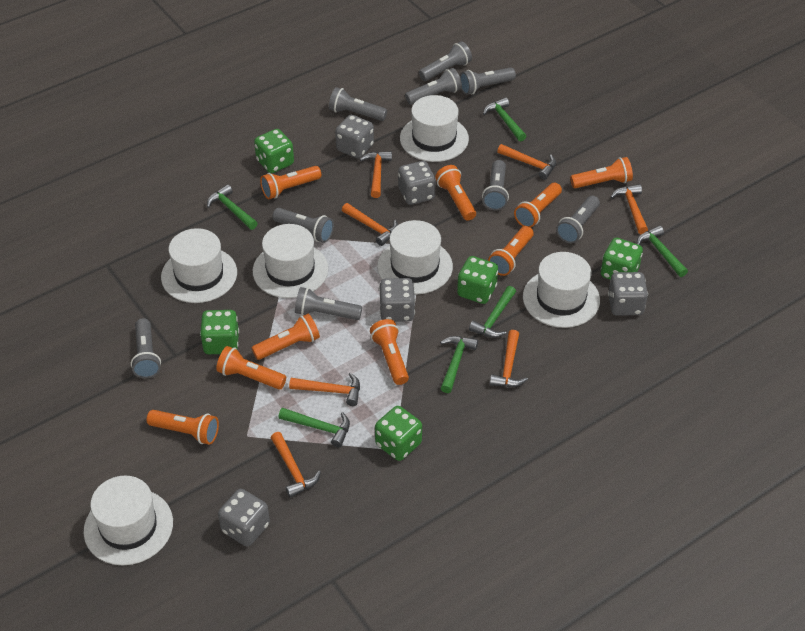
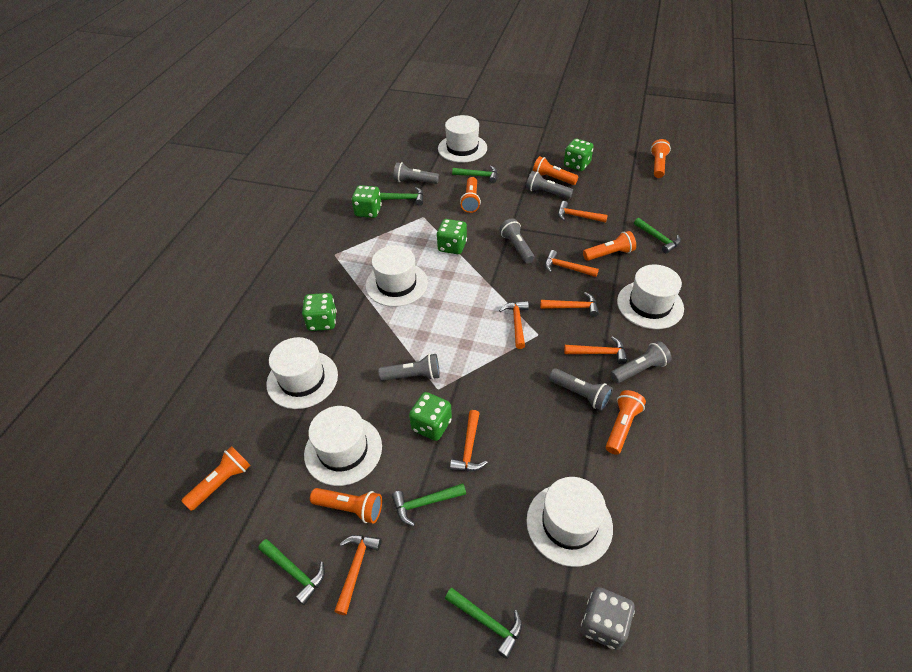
grey dice: [218,489,270,547] [335,115,374,159] [379,278,415,322] [398,161,436,205] [608,272,648,316] = 5 -> [581,587,635,650] = 1
grey flashlight: [131,318,161,379] [273,208,334,243] [295,287,362,320] [329,87,387,121] [405,68,462,105] [419,41,472,81] [460,67,516,95] [482,160,509,210] [556,196,600,243] = 9 -> [378,354,440,381] [393,162,439,184] [499,218,535,264] [526,171,573,199] [549,368,613,411] [610,341,672,383] = 6
orange flashlight: [147,410,219,445] [216,346,286,389] [252,314,320,360] [260,166,321,199] [370,319,409,385] [435,165,476,221] [488,226,534,276] [514,183,562,227] [570,157,633,188] = 9 -> [182,446,251,511] [310,488,382,524] [460,177,481,213] [533,156,578,185] [583,231,636,261] [606,390,646,455] [651,139,671,178] = 7

